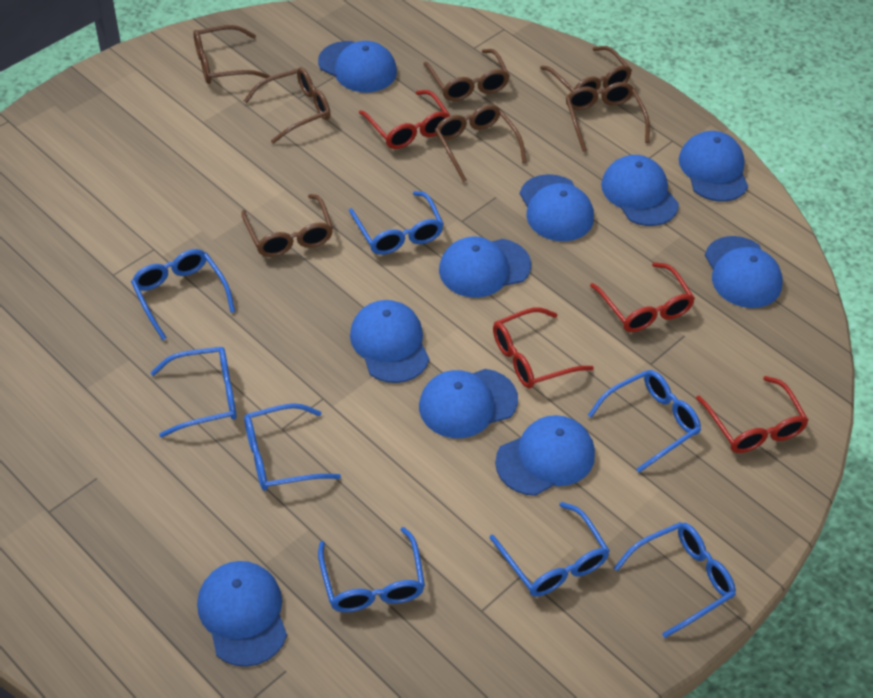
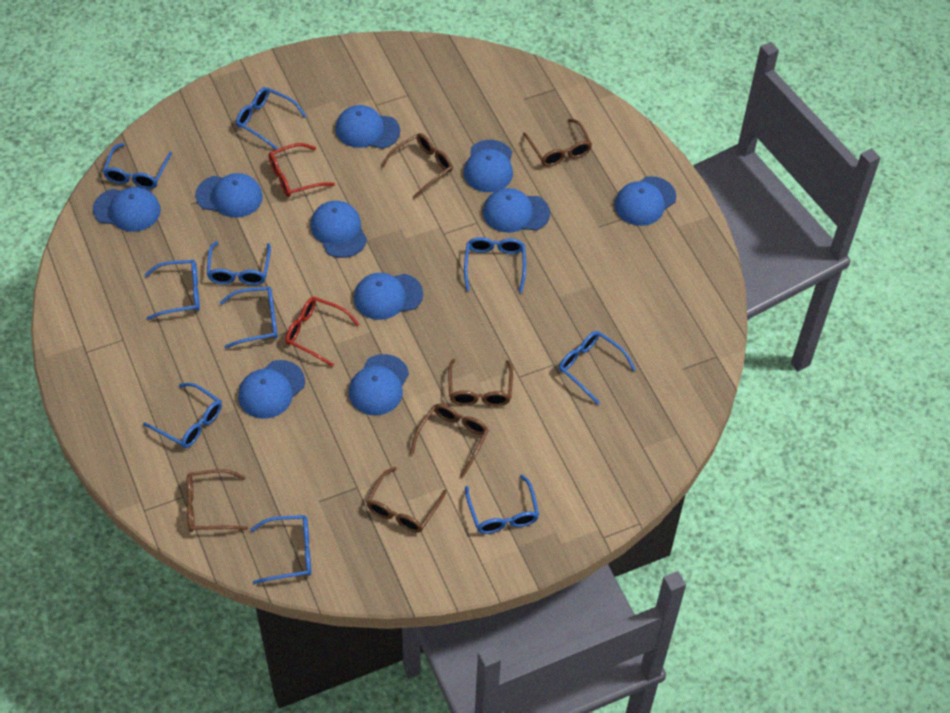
blue glasses: [131,249,235,340] [150,347,237,437] [244,403,341,491] [318,527,425,612] [349,191,444,255] [490,502,610,596] [588,370,701,473] [614,522,736,638] = 8 -> [103,143,172,189] [143,383,222,448] [144,260,200,320] [207,241,271,285] [220,287,278,349] [236,87,306,150] [251,515,311,584] [464,237,526,293] [465,475,539,534] [559,331,636,405] = 10
brown glasses: [194,25,270,84] [241,194,333,257] [244,67,331,144] [423,49,510,101] [435,105,527,182] [540,46,632,92] [566,82,650,152] = 7 -> [186,469,248,532] [366,467,447,533] [381,133,453,199] [410,404,489,478] [448,359,513,407] [523,119,592,167] = 6
red glasses: [359,90,451,149] [493,307,594,389] [590,262,695,332] [696,376,809,453] = 4 -> [268,143,335,197] [285,297,360,367] = 2

